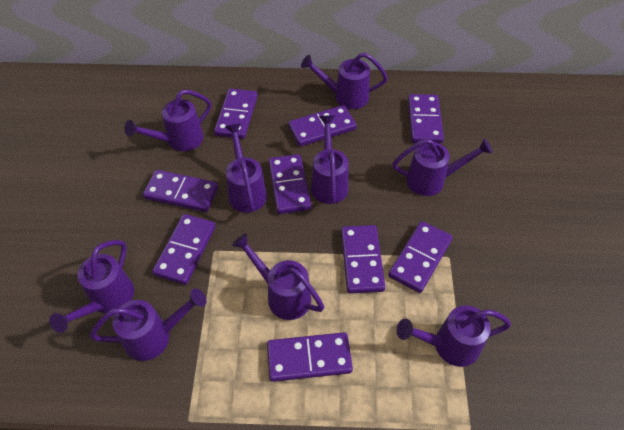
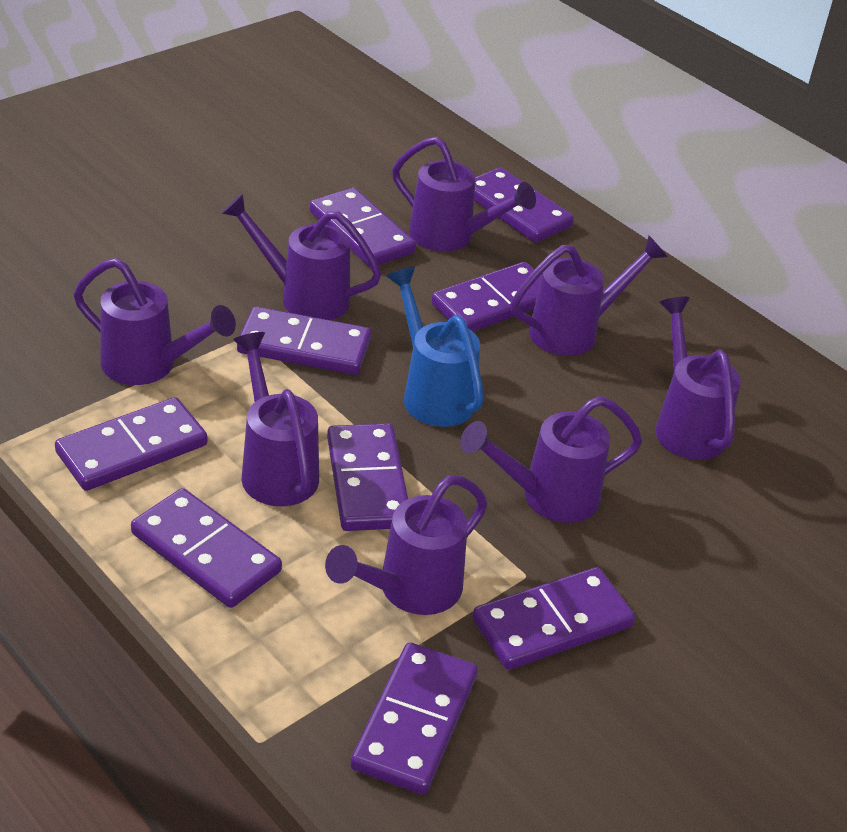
blue watering can: none = 0 -> [386,267,484,427] = 1
purple watering can: [49,240,134,333] [90,288,207,361] [124,90,211,151] [225,123,267,213] [232,233,324,320] [301,53,388,109] [311,115,349,204] [392,138,493,196] [396,305,511,367] = 9 -> [74,258,236,385] [221,193,381,320] [233,332,319,506] [325,475,487,615] [392,136,536,252] [460,396,642,523] [511,235,667,356] [655,297,741,460] = 8

